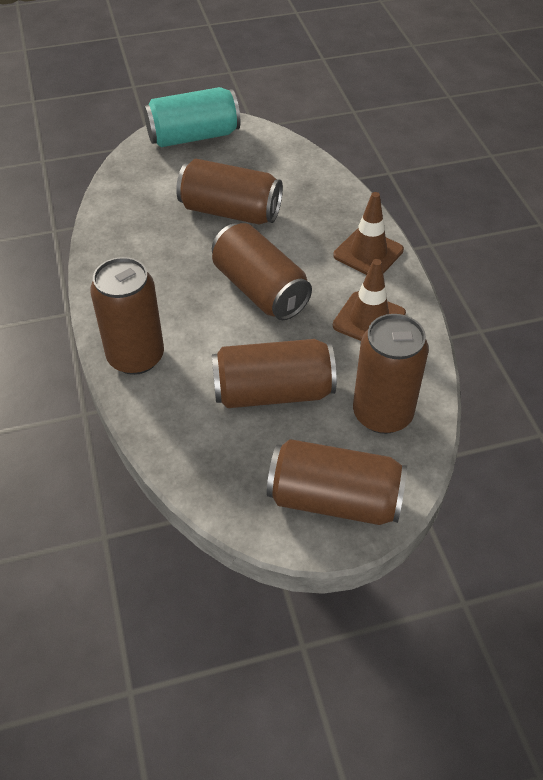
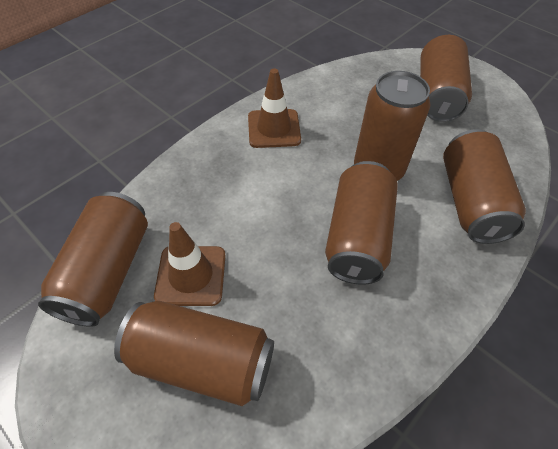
turquoise can: [144,87,240,147] = 1 -> none = 0

